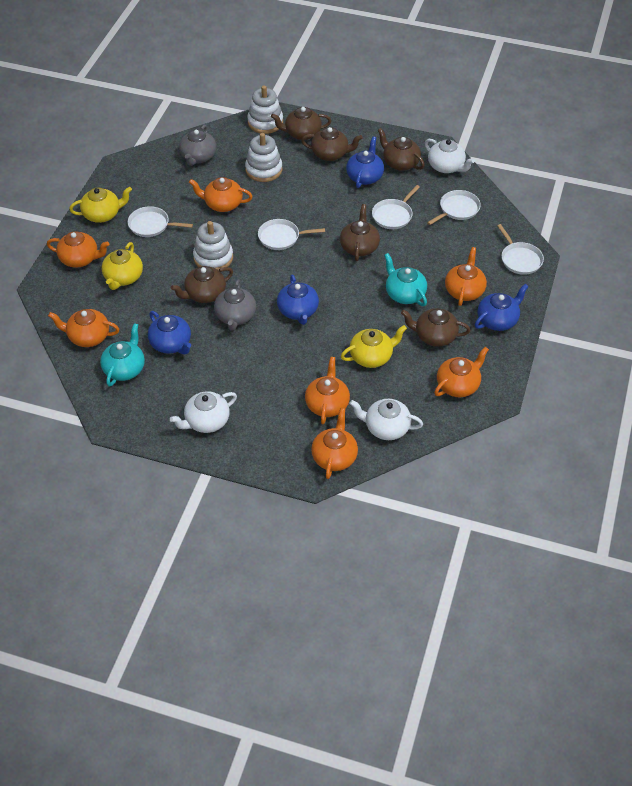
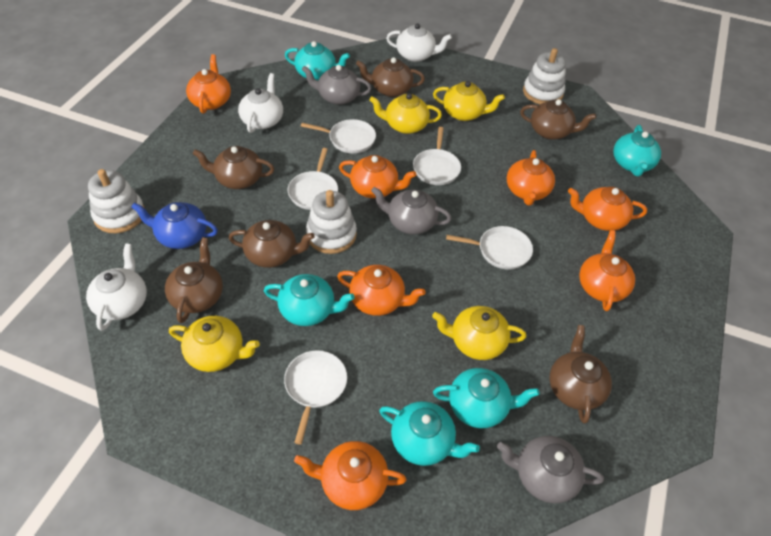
blue teapot: [148,311,191,354] [277,275,319,325] [346,136,384,188] [475,284,529,331] = 4 -> [131,202,218,249] = 1
grey teapot: [179,125,217,166] [214,279,256,331] = 2 -> [302,65,371,105] [371,187,451,234] [497,436,604,504] = 3
turquoise teapot: [100,323,145,386] [384,253,427,306] = 2 -> [264,274,355,326] [285,41,350,80] [379,401,480,466] [433,368,540,428] [613,125,661,176] = 5
yellow teapot: [69,187,132,223] [102,242,143,290] [341,325,407,368] = 3 -> [169,316,260,372] [369,93,442,134] [432,306,526,360] [433,81,505,121] = 4

